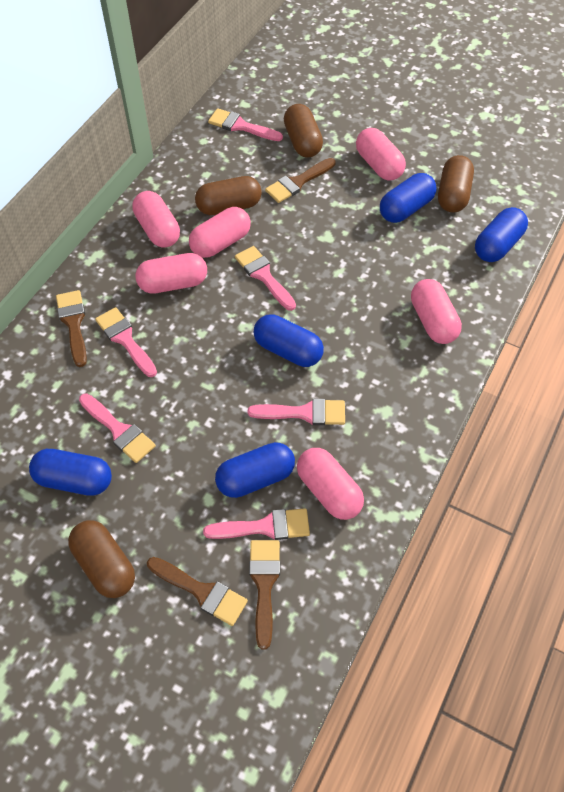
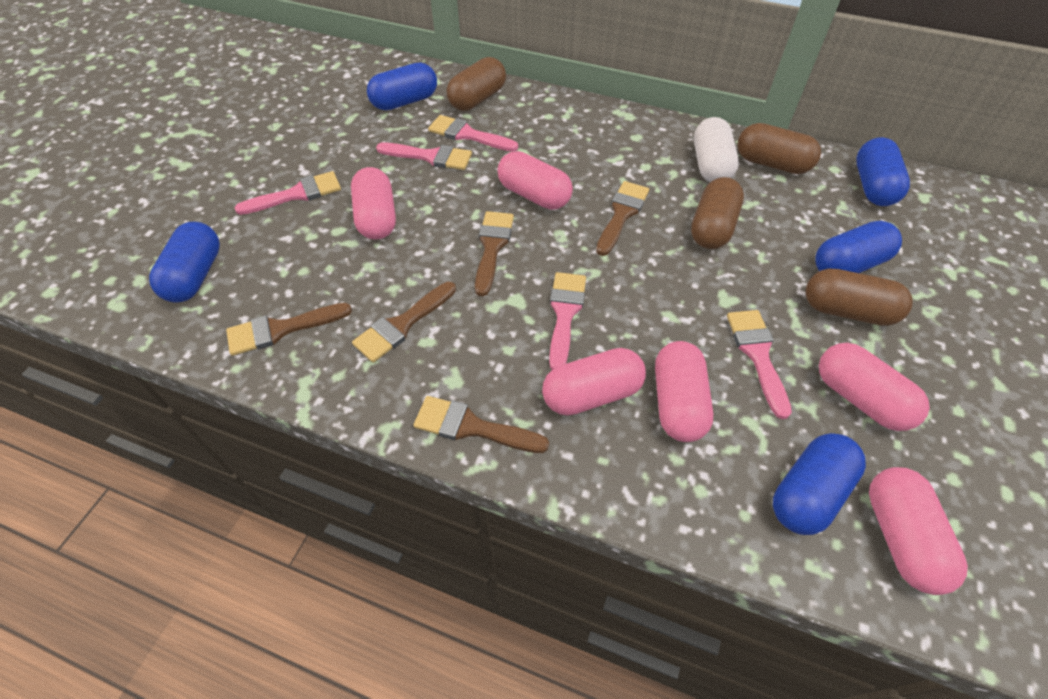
brown brush: [56,290,87,367] [147,557,248,626] [249,540,280,650] [265,158,336,203] = 4 -> [226,303,352,356] [352,282,456,363] [413,396,549,453] [475,211,514,296] [596,181,649,256] = 5
pink brush: [79,393,156,463] [95,307,157,377] [203,508,310,540] [208,108,283,141] [235,246,296,311] [248,399,345,425] = 6 -> [234,171,341,215] [376,142,472,170] [428,115,518,152] [549,272,586,370] [727,310,792,419] = 5
white capsule: none = 0 -> [694,117,739,182] = 1

